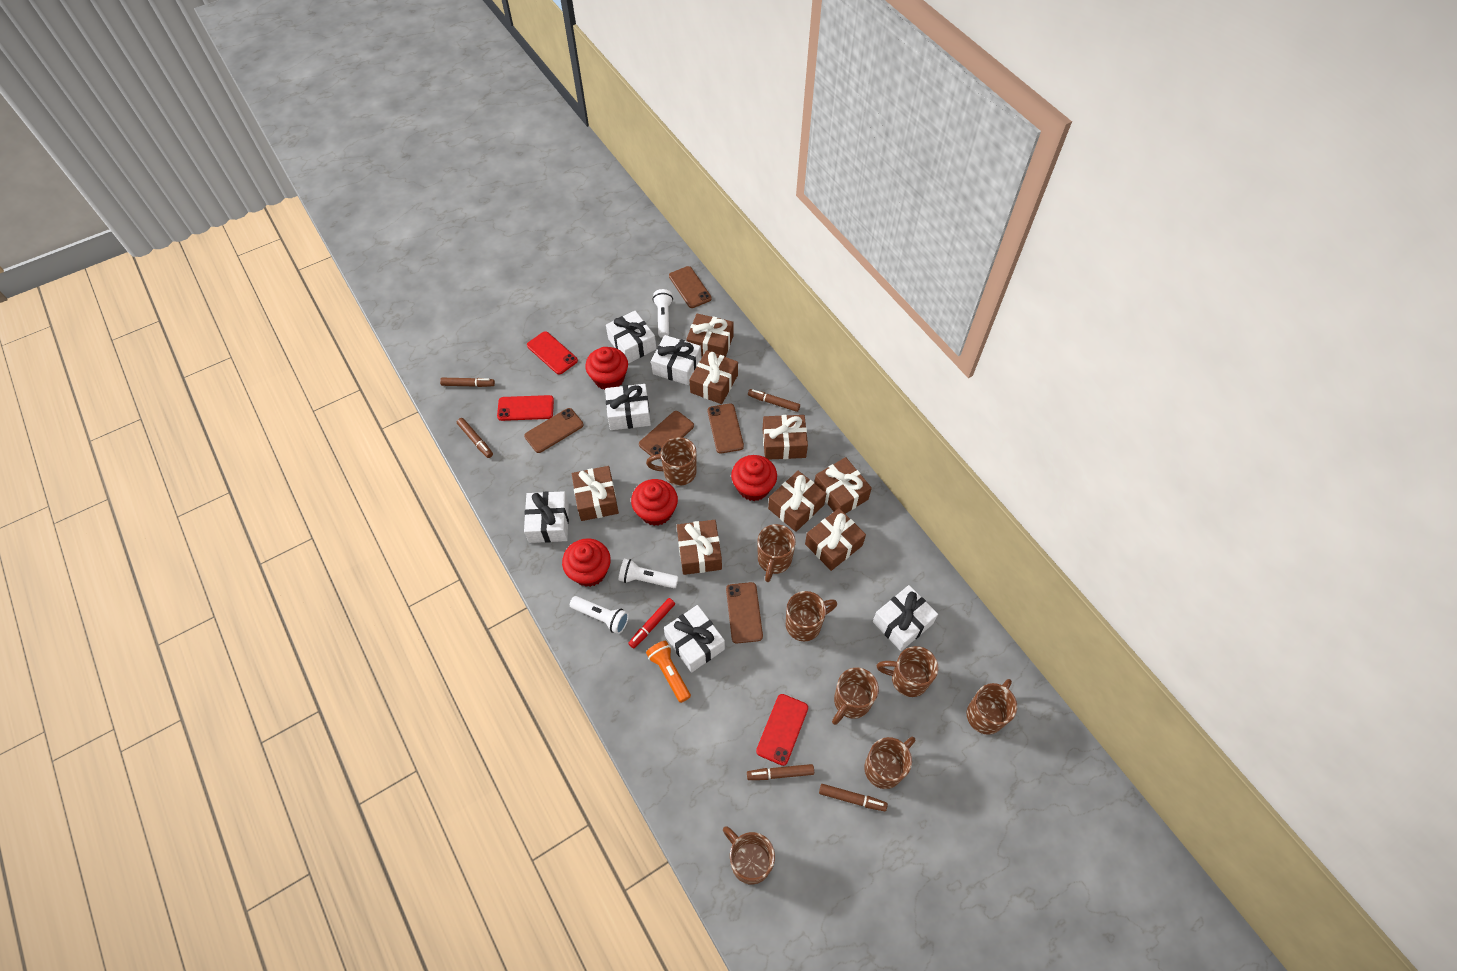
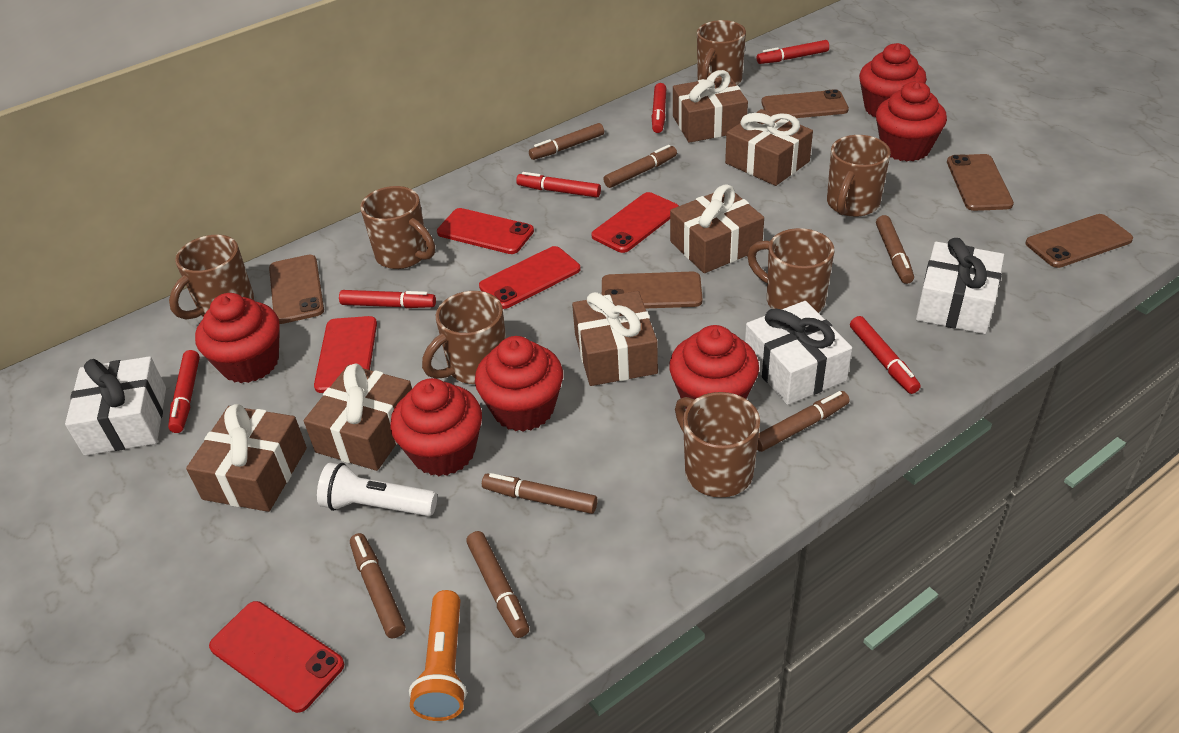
brown gift: [572,466,619,521] [677,520,722,575] [686,314,734,357] [689,350,738,404] [763,415,808,460] [768,471,826,532] [805,508,866,571] [814,457,872,514] = 8 -> [186,404,307,512] [304,363,412,471] [572,291,658,386] [670,184,764,273] [673,70,748,143] [725,109,813,186] = 6
brown marker: [440,378,495,387] [457,418,493,458] [747,764,814,780] [748,389,800,412] [819,784,888,811] = 5 -> [350,533,406,638] [466,531,529,638] [482,473,597,514] [529,123,604,160] [604,145,677,188] [757,391,850,452] [876,215,914,284] = 7
brown mug: [646,437,697,486] [723,826,775,885] [758,524,796,582] [786,591,837,641] [832,667,879,725] [865,737,916,789] [877,646,938,697] [967,679,1017,735] = 8 -> [169,235,254,320] [360,186,435,269] [422,291,506,384] [675,392,760,498] [697,20,746,85] [747,228,835,313] [827,135,891,217] = 7
red cupcake: [562,538,611,587] [585,347,628,390] [631,479,678,526] [731,455,777,501] = 4 -> [195,293,280,383] [390,378,482,476] [475,336,563,432] [669,325,759,409] [859,43,927,117] [876,81,947,162] = 6
red marker: [628,598,675,648] = 1 -> [168,350,200,433] [339,290,436,308] [516,172,601,197] [651,83,667,133] [757,40,829,64] [850,316,921,394] = 6
red phone: [497,395,554,421] [527,331,578,375] [756,694,808,766] = 3 -> [209,601,344,713] [314,316,377,393] [437,208,534,254] [479,246,581,309] [591,192,679,253] = 5
white flashlight: [570,596,629,634] [619,559,679,588] [653,289,673,338] = 3 -> [317,463,437,516] = 1
white gift: [524,491,569,543] [605,384,651,430] [606,311,656,364] [651,335,701,385] [664,605,725,673] [873,585,938,651] = 6 -> [65,356,166,456] [745,301,852,405] [916,238,1004,334] = 3

